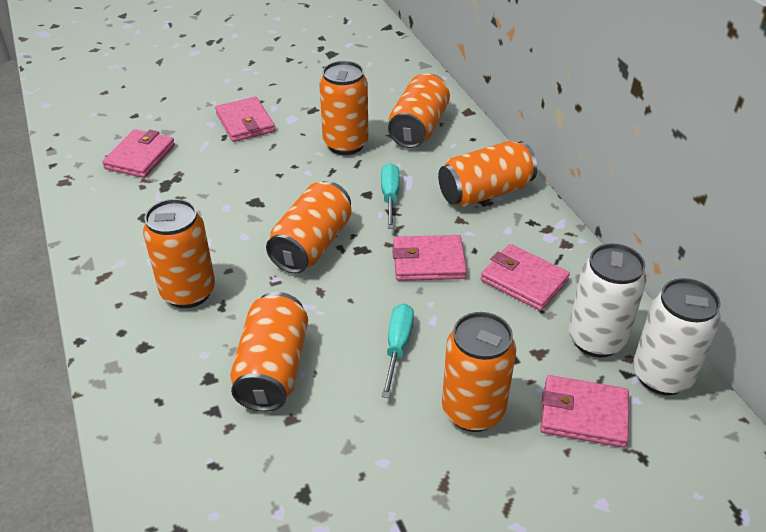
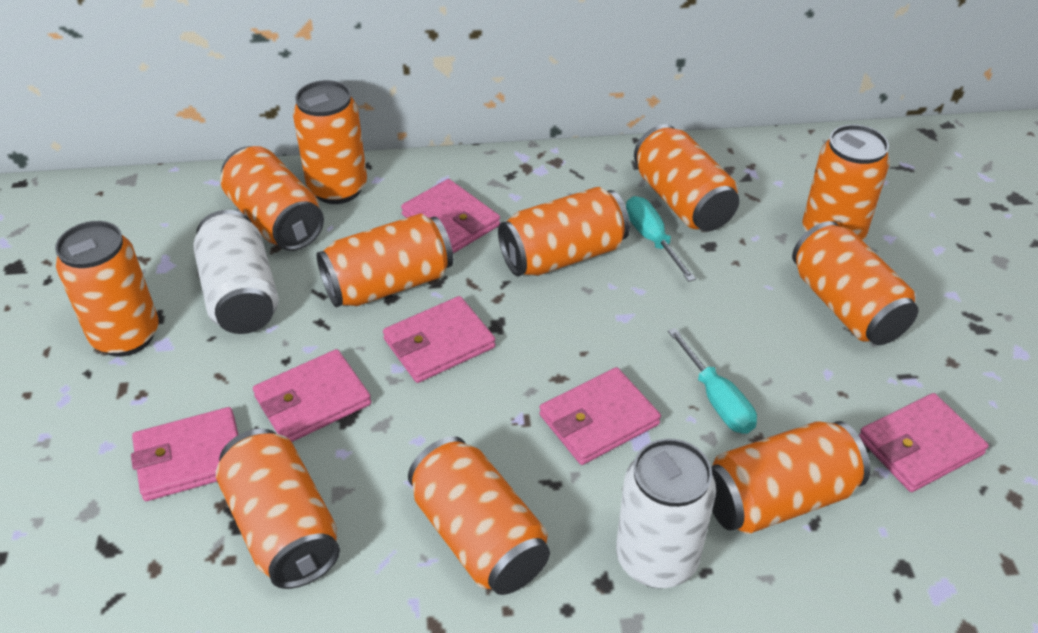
orange can: [143,199,215,308] [230,292,308,412] [266,181,352,274] [319,61,368,155] [388,74,450,148] [438,141,537,207] [442,312,516,432] = 7 -> [55,221,159,357] [216,429,340,589] [221,146,324,251] [293,80,367,204] [317,214,453,307] [408,436,550,595] [498,187,630,277] [634,124,740,231] [711,421,870,534] [792,221,919,345] [802,124,890,240] = 11
pink wallet: [102,129,175,178] [215,97,275,142] [392,235,467,281] [480,244,570,311] [540,375,629,448] = 5 -> [131,407,238,501] [253,349,371,442] [383,296,495,383] [401,179,500,253] [539,367,661,465] [859,393,989,492] = 6

